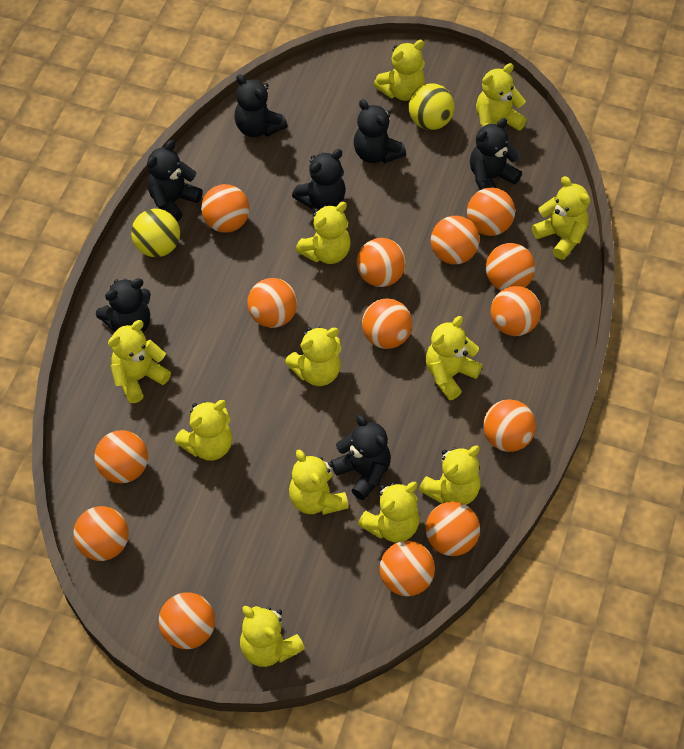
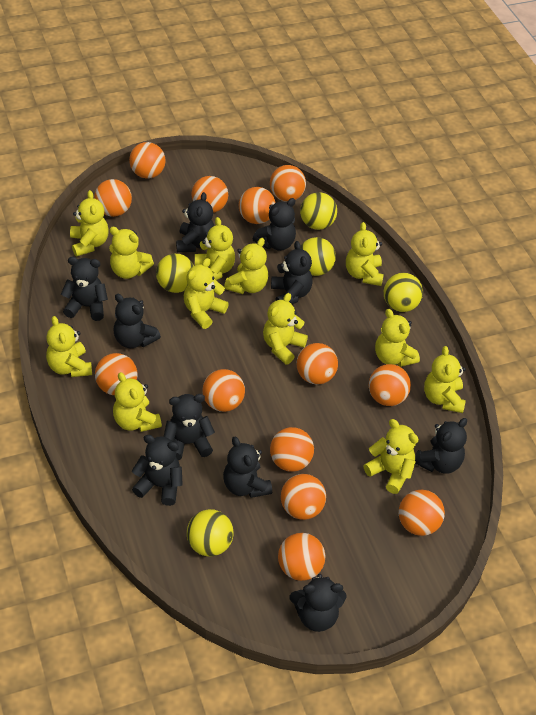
black teddy bear: [96,278,151,332] [147,140,203,222] [234,74,288,137] [292,149,346,210] [331,415,391,500] [354,99,406,163] [470,118,522,190] = 7 -> [61,257,108,321] [113,294,161,348] [132,435,183,506] [164,394,215,460] [176,192,215,252] [223,437,272,498] [253,198,296,251] [271,241,313,304] [290,574,346,632] [415,418,467,474] = 10
orange ball: [74,506,129,561] [94,430,148,483] [159,592,215,649] [201,184,249,233] [247,278,297,328] [357,238,406,287] [362,298,412,349] [380,541,435,596] [426,501,480,556] [431,216,480,264] [467,187,515,236] [483,399,536,452] [486,243,535,291] [491,286,541,336] = 14 -> [94,179,132,217] [95,353,138,395] [129,142,166,179] [191,176,228,213] [202,369,245,412] [239,187,275,224] [270,165,306,202] [270,427,314,472] [278,533,325,581] [281,474,326,520] [297,343,338,385] [369,364,411,406] [399,490,445,536] = 13
yellow ball: [131,209,180,257] [408,83,455,130] = 2 -> [156,254,194,293] [187,509,233,557] [300,192,337,230] [301,237,336,276] [384,273,423,312] = 5

